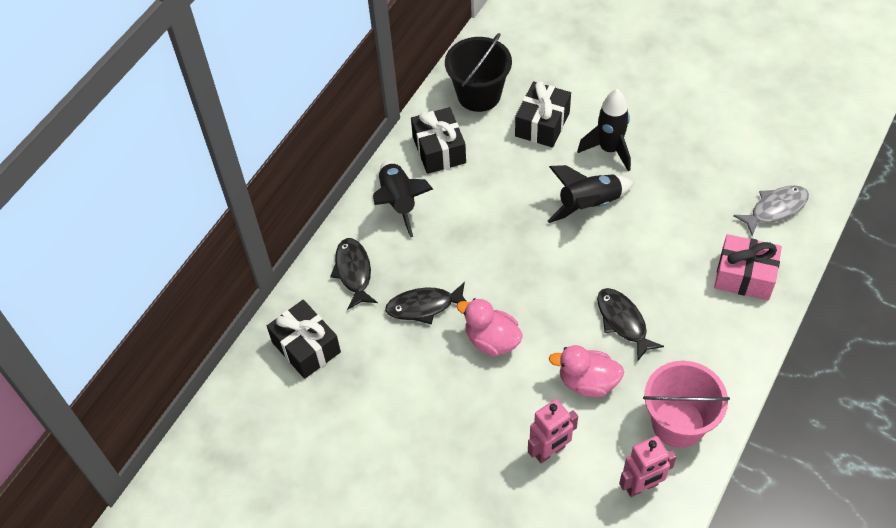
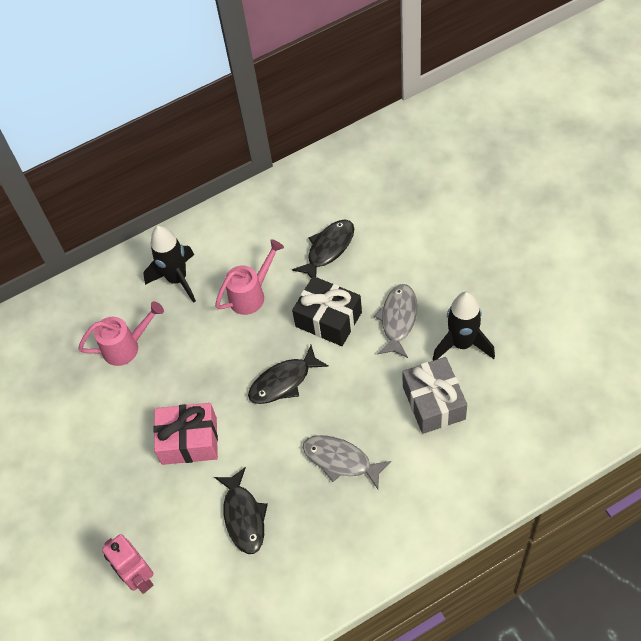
black bucket: [445,33,512,112] = 1 -> none = 0
black gift: [267,300,341,379] [411,107,466,174] [515,81,571,148] = 3 -> [292,276,362,346] = 1
black rocket: [373,161,433,237] [548,165,634,223] [577,89,631,171] = 3 -> [143,226,196,303] [432,292,495,361] = 2
grey fish: [733,185,809,236] = 1 -> [303,435,391,489] [374,284,417,358] = 2
grey gift: none = 0 -> [402,357,467,434] = 1
pink bucket: [643,361,730,448] = 1 -> none = 0
pink duck: [456,298,523,356] [549,345,624,397] = 2 -> none = 0
pink robot: [528,399,578,463] [619,436,677,497] = 2 -> [102,534,154,594] = 1
pink watering can: none = 0 -> [78,301,164,366] [215,239,284,315] = 2

